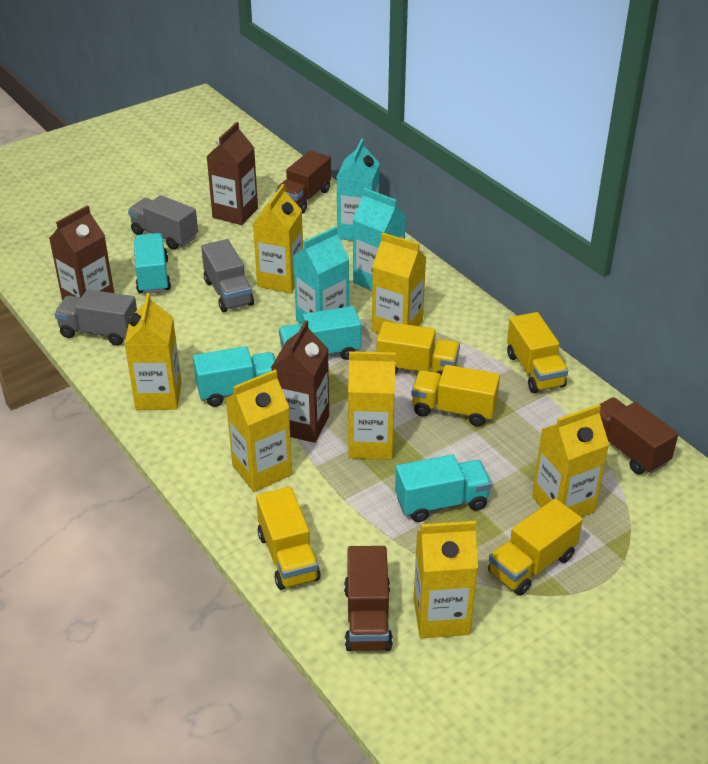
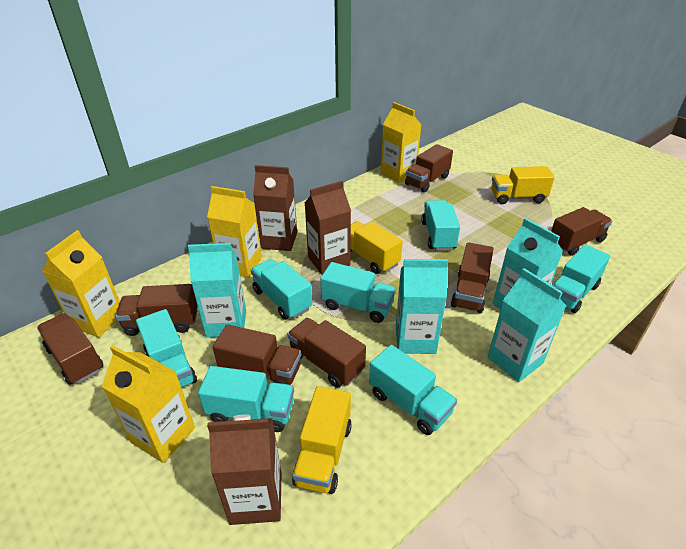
brown truck: [276,151,331,214] [344,546,393,651] [599,397,678,475] = 3 -> [37,313,103,385] [115,284,197,336] [213,324,301,385] [287,318,366,388] [405,144,453,192] [451,242,494,313] [551,207,612,256] = 7
grey truck: [54,289,137,346] [128,195,198,250] [201,239,254,312] = 3 -> none = 0
turquoise carton: [293,226,349,325] [337,139,380,241] [353,188,406,291] = 3 -> [188,243,246,338] [396,259,448,354] [488,268,566,382] [493,218,563,309] = 4
turquoise truck: [134,233,171,294] [193,346,276,407] [279,306,361,360] [395,454,492,522] = 4 -> [136,309,197,388] [198,366,294,432] [251,259,312,320] [320,262,396,323] [369,345,457,435] [421,200,460,251] [552,245,610,313] = 7
yellow carton: [124,293,182,410] [226,370,292,492] [253,184,303,293] [348,351,396,460] [372,233,426,333] [414,521,478,638] [532,404,609,517] = 7 -> [42,230,120,338] [102,345,195,463] [207,186,262,278] [381,102,421,183] = 4
yellow truck: [256,487,321,590] [377,321,460,375] [411,365,500,427] [488,498,583,596] [507,312,568,393] = 5 -> [292,386,352,494] [351,221,403,274] [491,166,555,204] = 3

